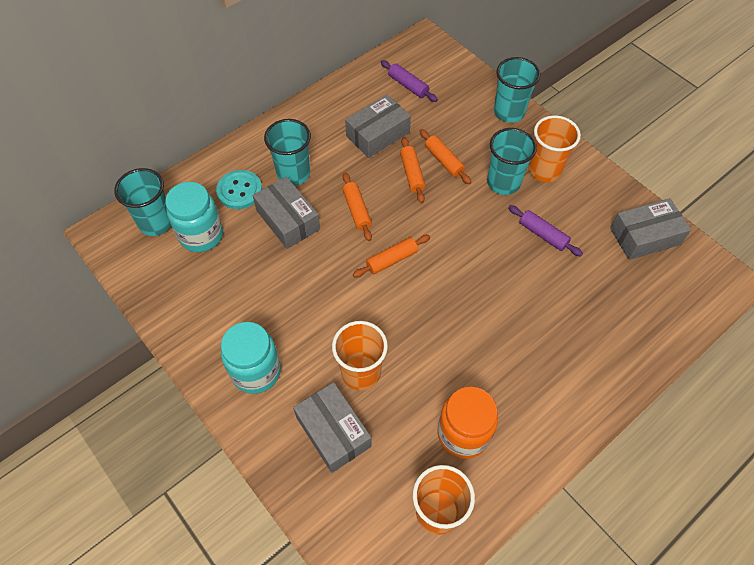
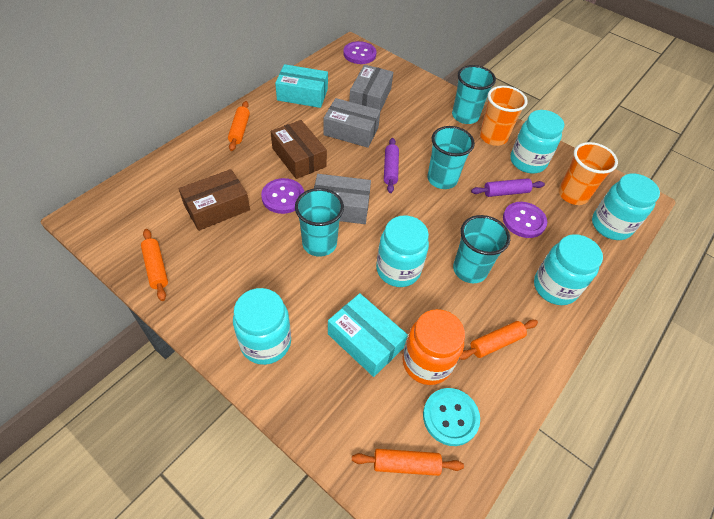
brown box: none = 0 -> [179,169,250,231] [271,120,327,179] = 2
grey box: [253,176,320,249] [293,382,372,473] [345,95,411,158] [610,198,691,260] = 4 -> [314,174,371,224] [323,98,380,148] [349,65,393,112] = 3
orange cup: [332,321,388,390] [413,465,475,535] [528,115,581,182] = 3 -> [480,86,527,146] [559,142,618,205] = 2
purple button: none = 0 -> [261,178,304,214] [343,41,376,64] [503,202,547,238] = 3
turquoise box: none = 0 -> [275,64,328,108] [328,293,408,377] = 2
turquoise jar: [165,182,223,252] [221,322,281,394] = 2 -> [233,288,291,365] [376,216,429,287] [510,110,564,173] [534,234,603,305] [592,173,660,240] = 5

